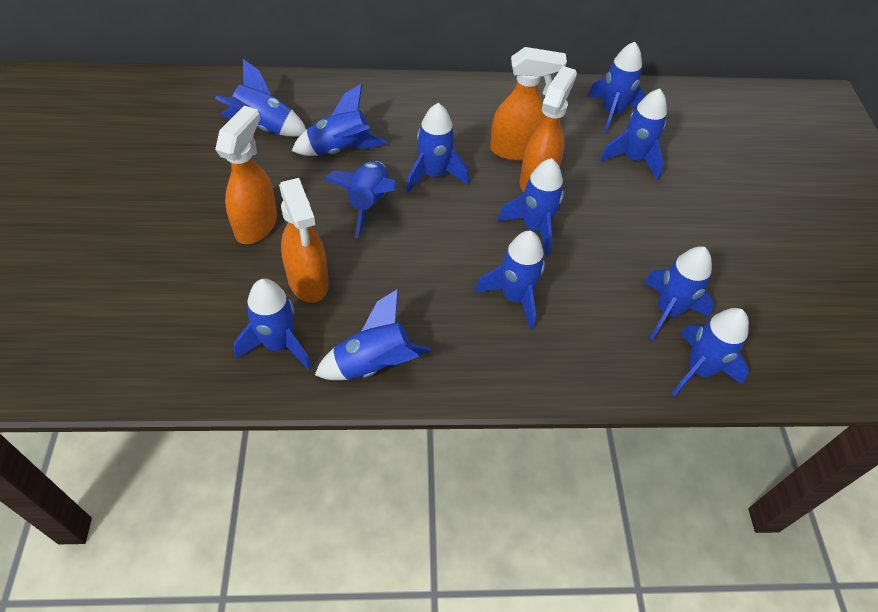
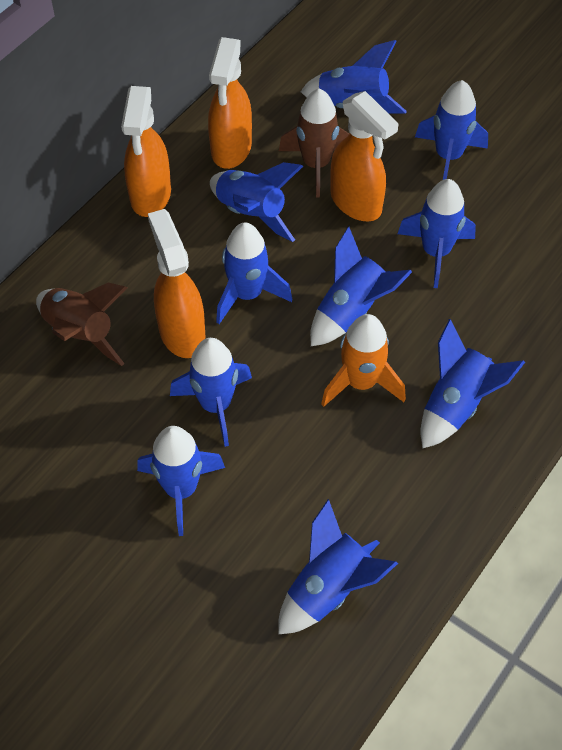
blue rocket: [215,59,306,137] [234,279,312,370] [292,84,387,156] [315,289,431,380] [324,161,397,238] [406,103,469,193] [474,231,545,330] [498,158,564,257] [588,42,645,134] [600,89,667,181] [644,247,714,340] [672,308,749,396] = 12 -> [137,426,225,536] [170,338,252,447] [210,162,303,242] [216,223,292,324] [278,499,398,634] [301,40,407,114] [310,227,412,346] [398,179,476,288] [415,80,488,180] [420,319,525,448] = 10
brown rocket: none = 0 -> [36,282,127,366] [279,89,349,197] = 2
orange rocket: none = 0 -> [321,314,406,407] = 1

